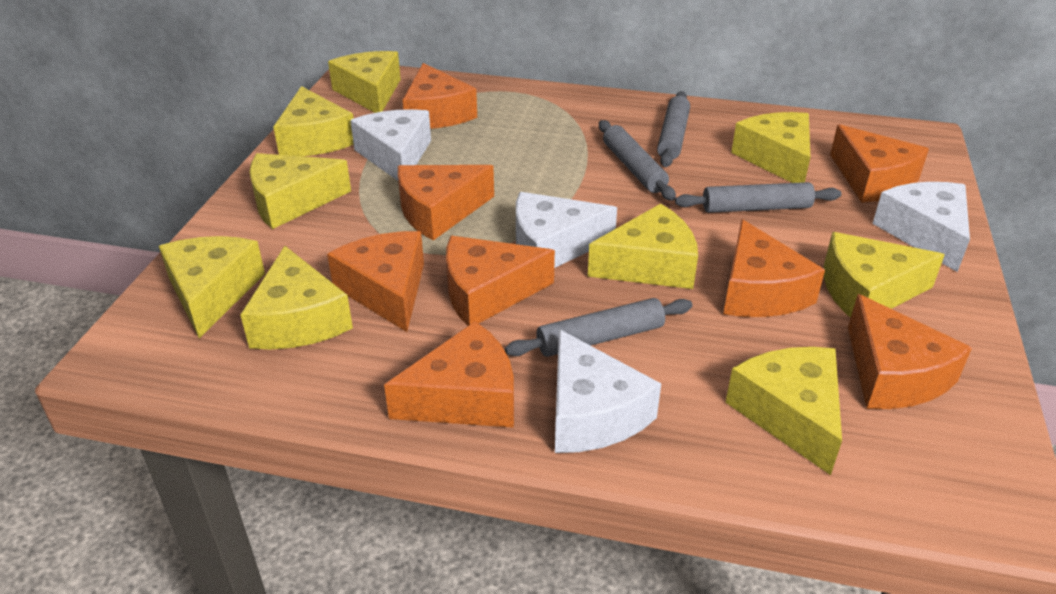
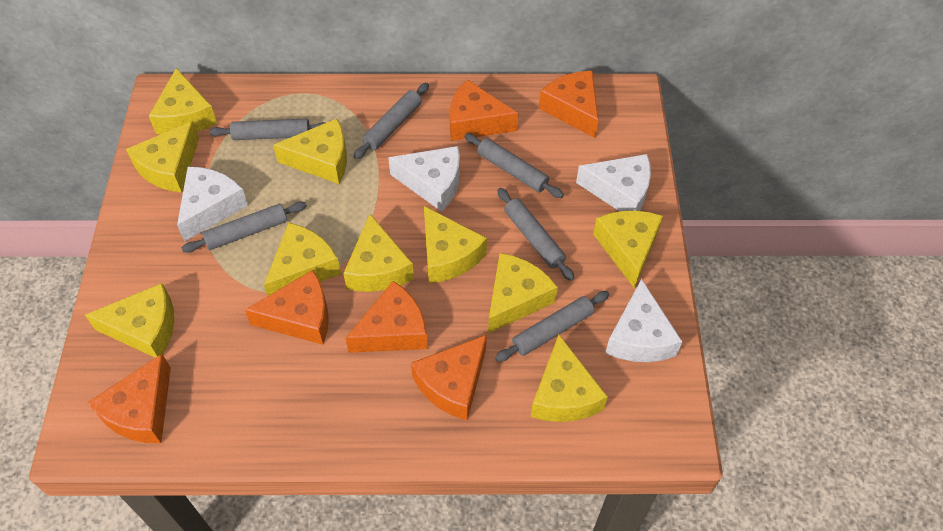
grey rolling pin: [505,298,693,357] [599,120,676,201] [657,91,690,167] [675,182,842,213] = 4 -> [182,201,307,253] [209,119,325,140] [354,83,429,159] [464,133,564,198] [495,291,609,362] [497,188,574,281] = 6
orange cheese: [327,231,424,332] [384,321,514,428] [398,165,494,241] [403,63,477,129] [446,236,555,326] [723,219,825,317] [830,124,929,203] [848,294,972,409] = 8 -> [87,354,171,443] [245,270,329,345] [345,281,428,353] [411,335,487,420] [450,79,518,141] [539,71,599,138] = 6
yellow cheese: [159,236,265,338] [240,246,353,350] [250,153,351,229] [273,86,354,156] [328,51,401,113] [588,204,698,289] [725,347,842,475] [731,112,810,183] [824,232,945,318] = 9 -> [85,283,174,358] [126,121,199,193] [149,68,217,134] [264,223,341,296] [273,119,347,184] [343,214,414,292] [424,206,487,283] [488,253,558,333] [531,335,608,422] [593,211,663,289] = 10

